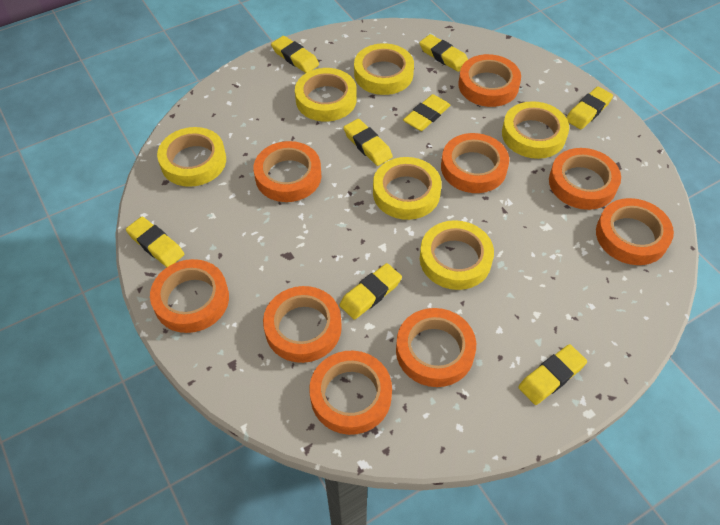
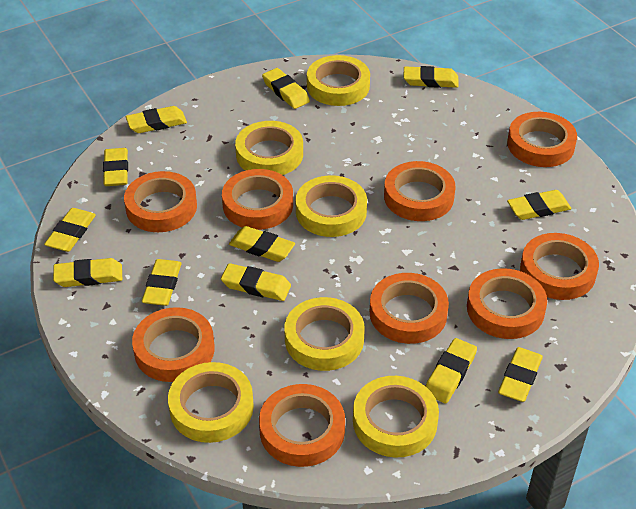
yellow eraser: [126,217,184,267] [271,36,319,73] [339,263,402,320] [343,119,393,166] [403,94,451,131] [419,34,468,72] [518,344,587,405] [566,87,613,129] = 8 -> [44,208,96,252] [53,258,122,287] [103,148,128,186] [126,106,187,133] [142,259,182,306] [221,263,291,301] [229,226,295,262] [262,68,310,109] [403,66,459,88] [426,338,477,403] [498,347,543,402] [507,190,571,220] = 12

